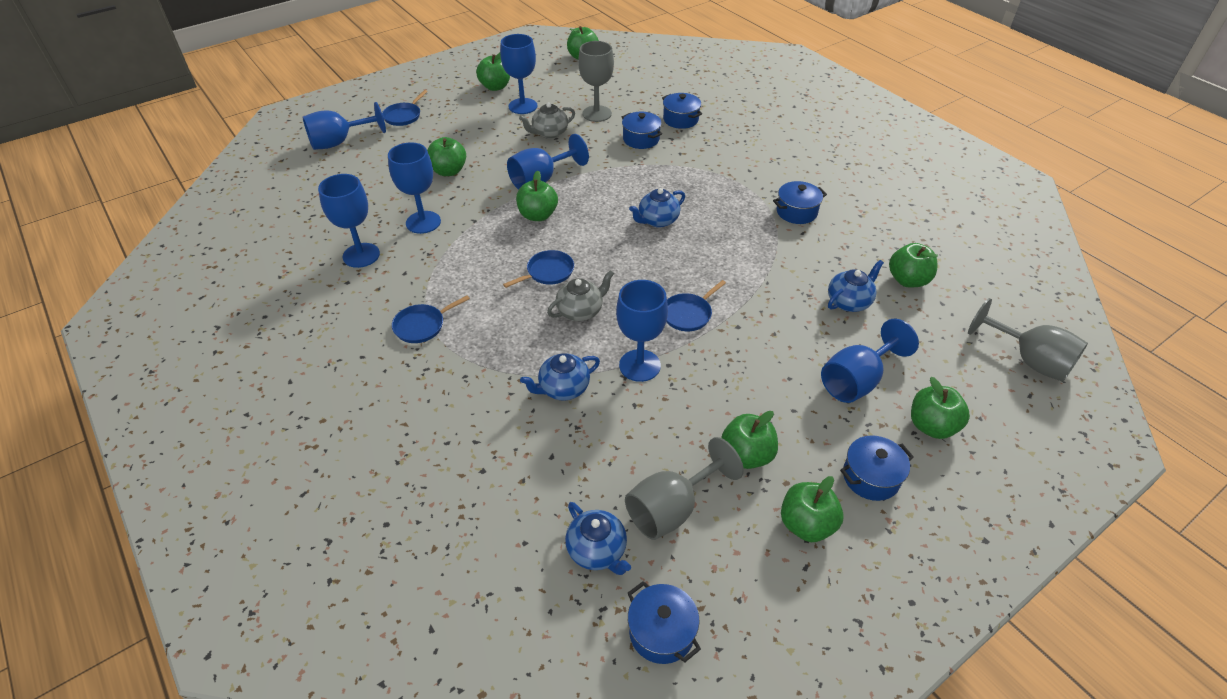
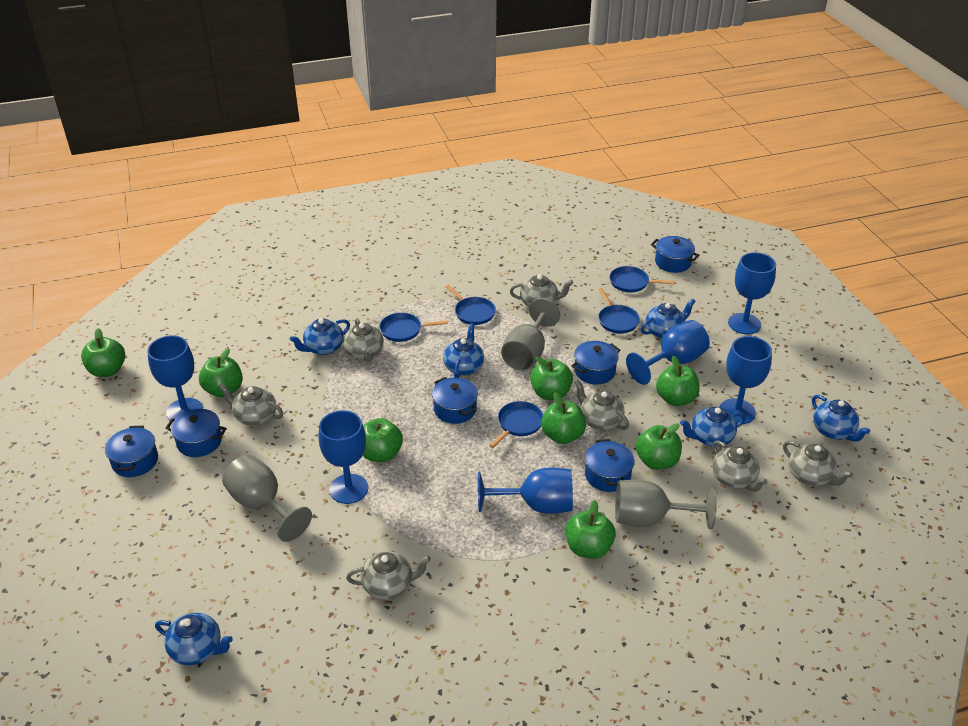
blue goblet: [303,102,386,150] [318,174,380,268] [388,142,441,234] [500,34,537,114] [507,134,589,190] [616,280,668,382] [821,319,919,403] = 7 -> [147,335,203,420] [319,410,368,504] [478,467,573,514] [626,320,710,385] [720,336,772,424] [728,252,776,334] = 6
blue pan: [382,90,428,126] [392,295,470,343] [503,250,574,288] [666,280,726,331] = 4 -> [379,313,448,342] [445,285,496,325] [489,401,543,448] [598,288,640,334] [610,266,675,292] = 5
blue pot: [622,112,662,149] [628,581,701,664] [662,93,702,129] [773,181,827,224] [840,435,914,501] = 5 -> [105,425,158,477] [166,409,227,457] [432,377,478,424] [571,341,620,384] [585,439,635,492] [651,236,699,273] = 6
blue teapot: [520,353,600,401] [565,502,631,575] [629,188,685,228] [828,260,884,312] = 4 -> [155,613,233,665] [290,318,350,355] [443,323,484,378] [640,299,696,339] [680,407,746,447] [812,395,870,442] = 6
grey teapot: [519,102,575,139] [547,270,614,321] = 2 -> [218,383,283,426] [343,318,384,362] [346,551,431,600] [510,275,573,307] [574,380,629,430] [712,440,768,491] [783,441,853,486] = 7

